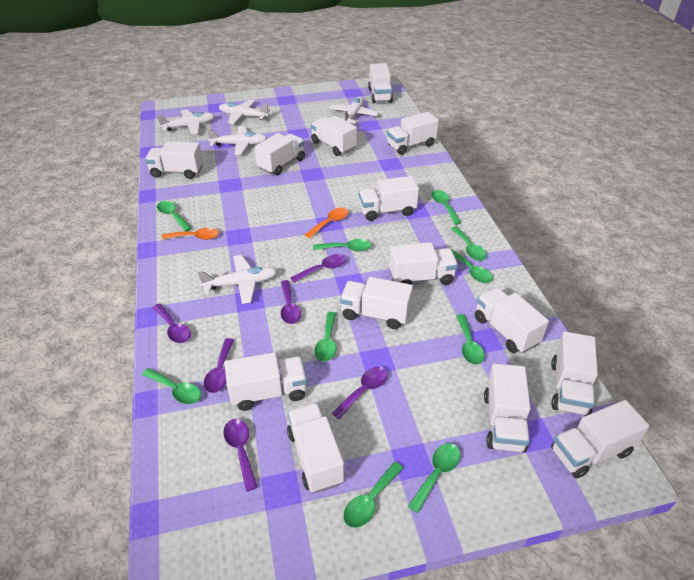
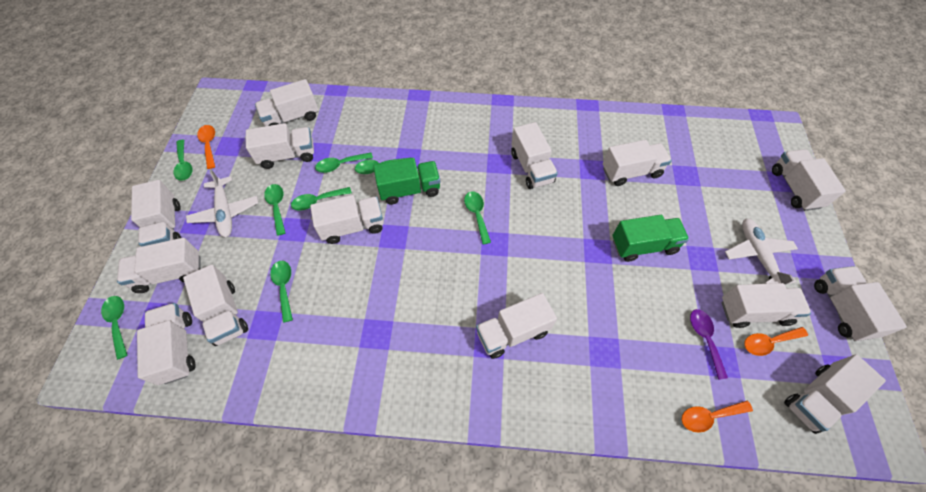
green spoon: [142,368,201,404] [157,201,192,231] [313,239,372,252] [314,312,336,362] [343,462,403,528] [408,443,461,513] [431,190,461,225] [451,227,487,261] [452,250,493,283] [456,314,485,365] = 10 -> [101,296,127,360] [174,140,192,181] [264,184,285,236] [270,261,293,323] [291,187,352,211] [315,153,373,173] [355,158,409,174] [464,191,491,244] = 8
green truck: none = 0 -> [373,158,440,205] [612,215,689,262] = 2
orange spoon: [161,228,219,240] [305,208,348,238] = 2 -> [197,125,215,169] [682,401,753,433] [744,327,808,356] = 3
purple spoon: [152,303,191,343] [204,338,234,393] [223,419,258,491] [281,280,301,324] [290,254,346,283] [332,367,388,419] = 6 -> [690,309,728,380] = 1
white plane: [157,109,215,135] [198,255,278,304] [207,126,267,155] [219,99,270,124] [329,97,379,124] = 5 -> [186,169,258,237] [725,218,798,285] = 2

